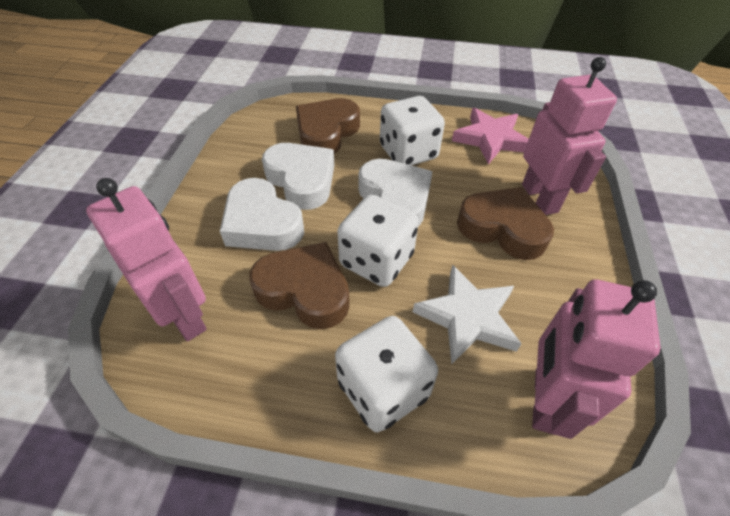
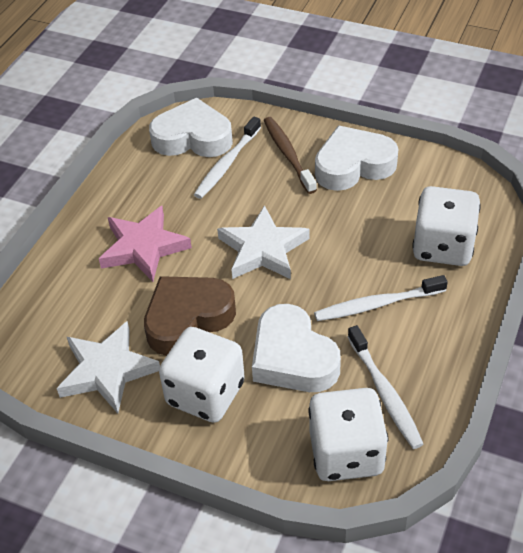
brown heart: [249,242,350,329] [296,98,360,154] [457,187,554,260] = 3 -> [144,276,236,356] = 1
brown toothbrush: none = 0 -> [264,117,317,194] = 1
pink robot: [86,178,207,341] [522,57,617,215] [532,279,661,439] = 3 -> none = 0
white star: [413,265,522,365] = 1 -> [56,321,160,413] [217,205,310,279] = 2
white toothbrush: none = 0 -> [194,116,261,199] [314,275,448,321] [348,325,424,449] = 3

